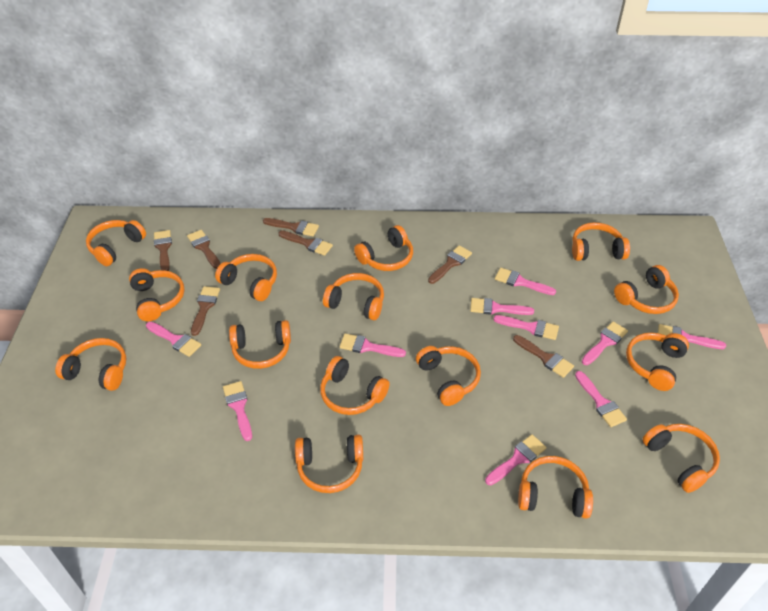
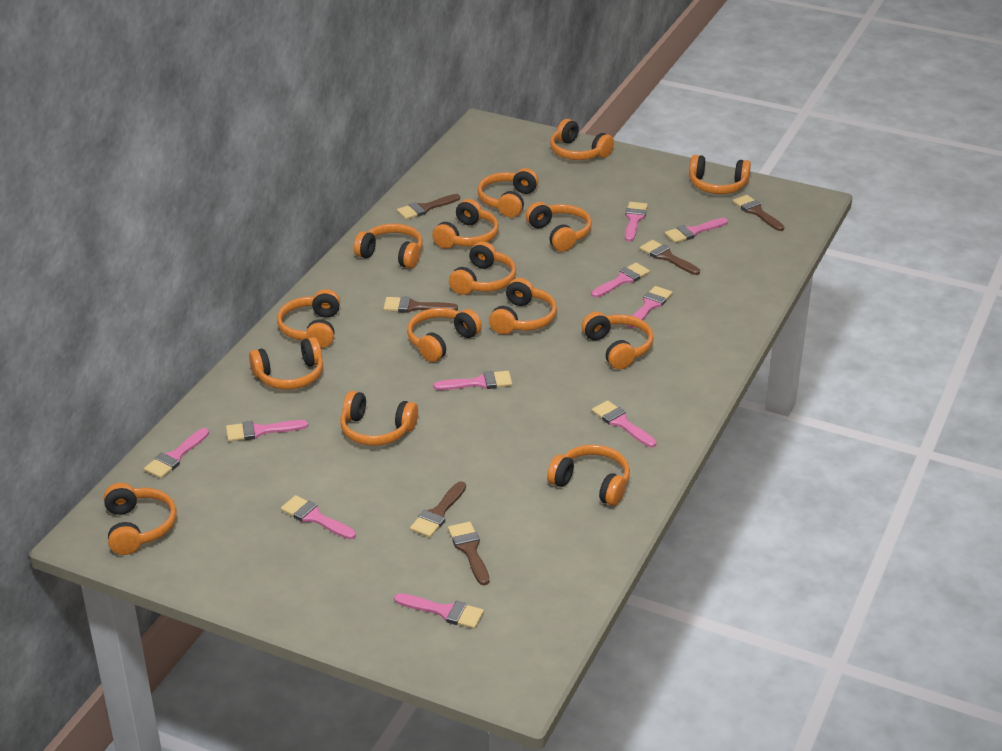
brown brush: [154,230,172,271] [187,230,220,269] [191,286,220,336] [263,218,319,236] [278,231,333,256] [428,245,472,284] [513,335,574,378] = 7 -> [383,296,458,313] [397,194,460,220] [410,481,466,537] [448,522,489,585] [640,240,700,275] [733,195,785,231] = 6

